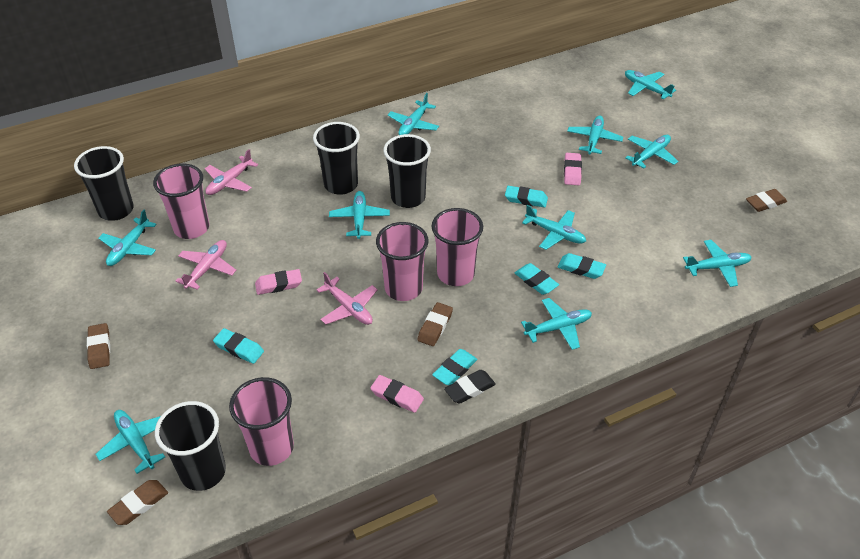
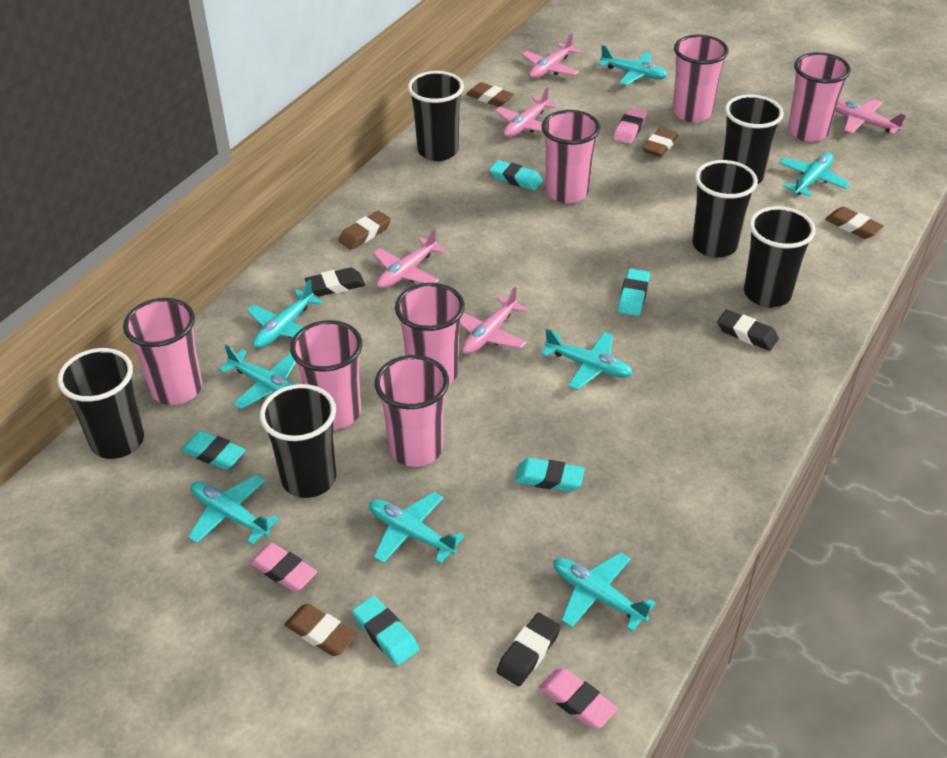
black cup: [74,146,134,221] [155,401,226,491] [313,122,360,195] [383,134,431,208] = 4 -> [57,348,144,459] [260,384,336,498] [408,71,464,161] [692,160,758,258] [723,95,784,184] [744,206,815,307] = 6
black eraser: [444,370,496,404] = 1 -> [305,268,365,296] [496,613,561,686] [717,309,779,351] = 3
brown eraser: [87,323,110,369] [107,480,168,525] [417,302,453,346] [746,189,787,212] = 4 -> [284,604,357,656] [338,211,391,250] [466,82,514,107] [642,127,679,157] [825,207,884,239] = 5
pink cup: [153,164,209,239] [229,377,294,466] [376,222,429,301] [431,208,483,286] = 4 -> [123,298,202,405] [290,320,362,429] [375,355,449,467] [395,283,465,384] [541,110,600,203] [673,35,729,122] [788,52,851,142] = 7
pink plane: [176,240,236,290] [205,149,258,195] [316,272,378,325] = 3 -> [373,229,446,289] [460,287,528,355] [495,87,557,137] [522,33,581,79] [836,100,906,134] = 5
turquoise plane: [96,410,165,474] [98,210,157,266] [329,191,390,239] [388,93,439,135] [521,298,592,350] [522,205,586,250] [567,116,623,154] [625,70,676,99] [625,135,678,168] [683,240,752,287] = 10 -> [188,475,279,545] [219,344,296,409] [247,280,323,348] [369,492,465,564] [541,328,633,390] [553,552,656,632] [598,45,668,85] [779,153,850,197] = 8

